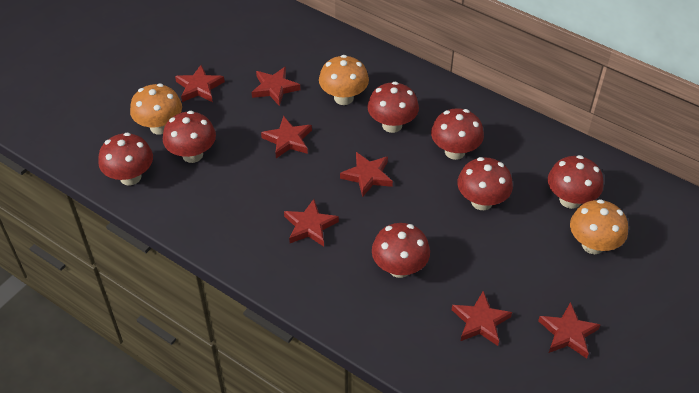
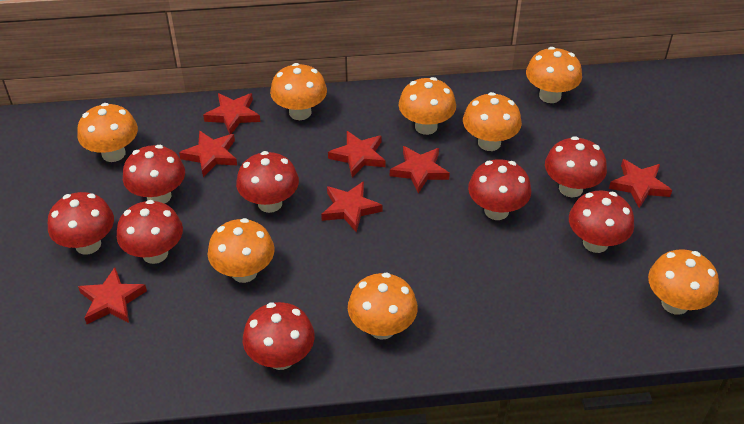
orange mushroom: [130,84,182,134] [319,55,369,105] [570,199,628,254] = 3 -> [78,103,138,162] [208,218,275,283] [270,63,327,120] [348,273,418,339] [398,77,456,135] [463,92,522,151] [526,47,582,103] [648,249,719,315] = 8
red mushroom: [98,133,153,185] [163,111,216,163] [367,81,419,133] [372,223,430,278] [431,108,484,160] [457,157,513,210] [548,155,603,209] = 7 -> [48,192,114,254] [117,200,183,264] [123,145,185,204] [236,151,299,213] [243,302,315,370] [468,159,531,220] [545,136,607,197] [569,191,634,253] = 8

